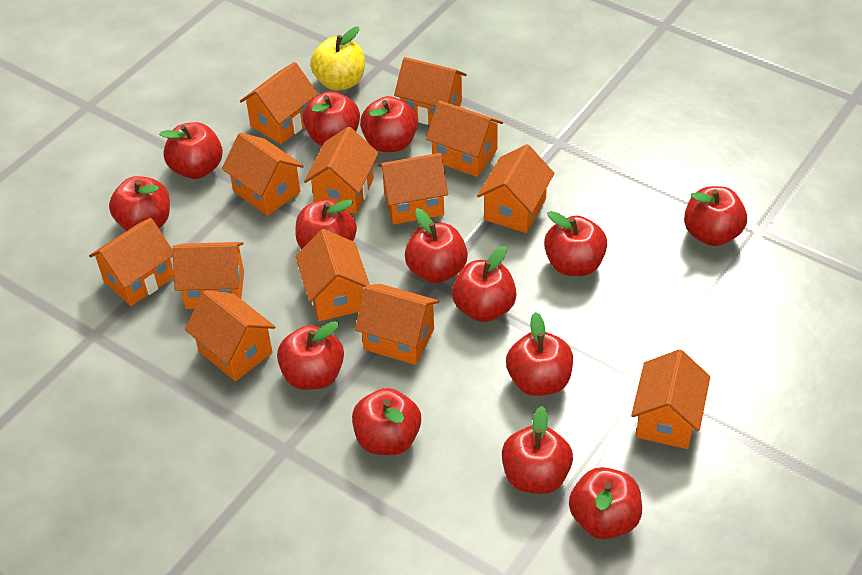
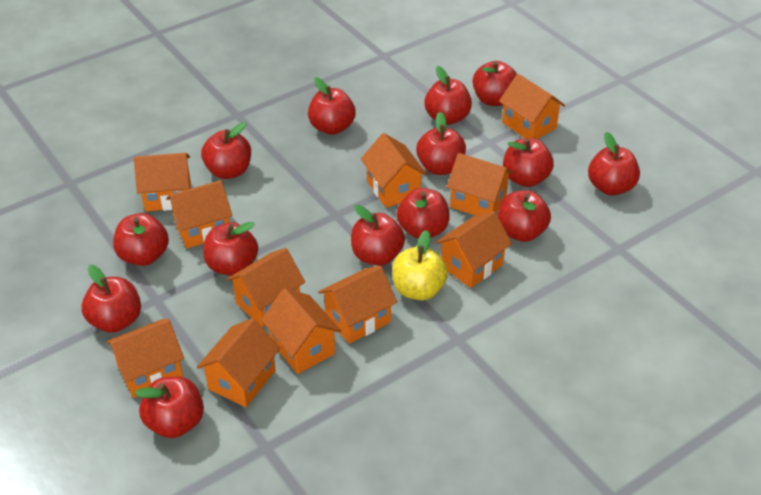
orange house: [89,218,174,306] [173,242,244,309] [185,290,276,381] [222,133,304,216] [240,62,318,144] [295,229,370,321] [304,127,378,214] [355,284,439,365] [378,153,448,224] [394,57,467,125] [426,101,503,177] [477,144,554,233] [631,349,710,449] = 13 -> [106,319,184,398] [134,153,191,211] [166,180,233,249] [197,318,280,407] [227,248,305,327] [261,288,341,374] [318,266,397,344] [361,133,427,208] [436,211,512,288] [447,153,514,216] [499,74,565,139] = 11

